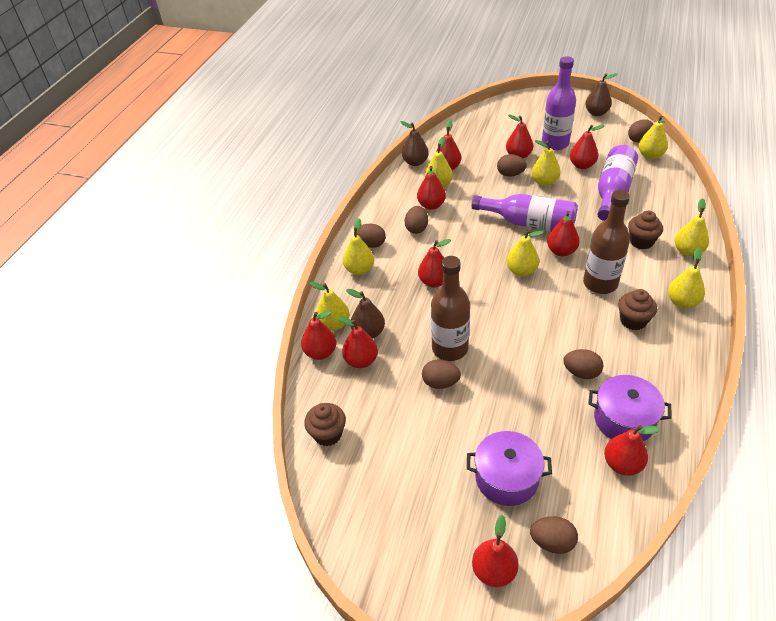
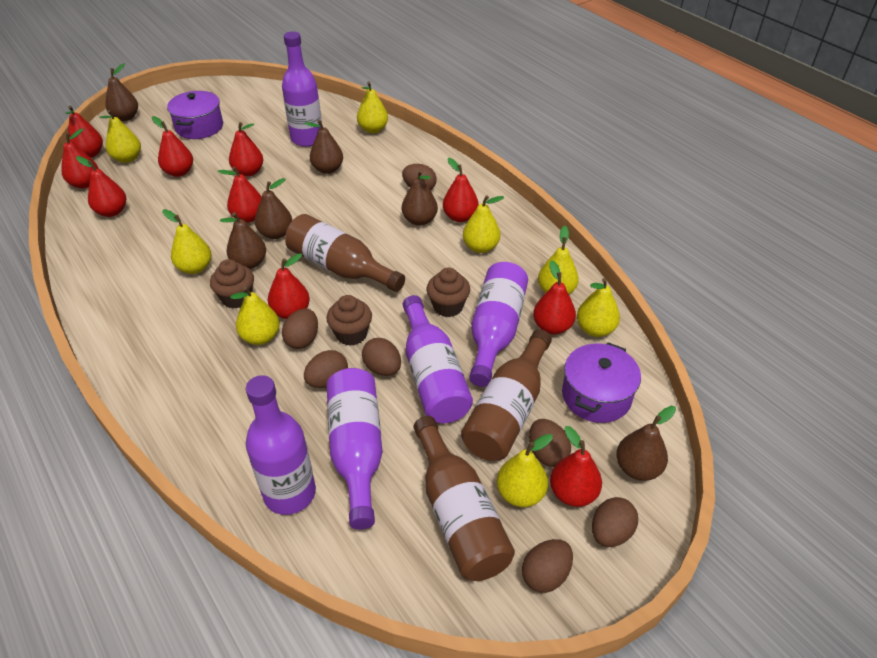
brown bottle: [431,256,470,361] [583,190,630,294] = 2 -> [285,214,405,292] [414,416,515,581] [461,329,552,461] = 3
brown pear: [346,289,385,339] [400,121,429,166] [585,73,618,116] = 3 -> [105,63,138,121] [220,212,266,269] [255,178,292,239] [305,119,343,174] [402,170,438,226] [616,406,676,481] = 6
purple bottle: [472,194,578,231] [542,56,576,150] [597,145,638,221] = 3 -> [246,375,316,515] [282,31,322,147] [326,368,383,530] [403,295,473,423] [469,262,528,387] = 5

